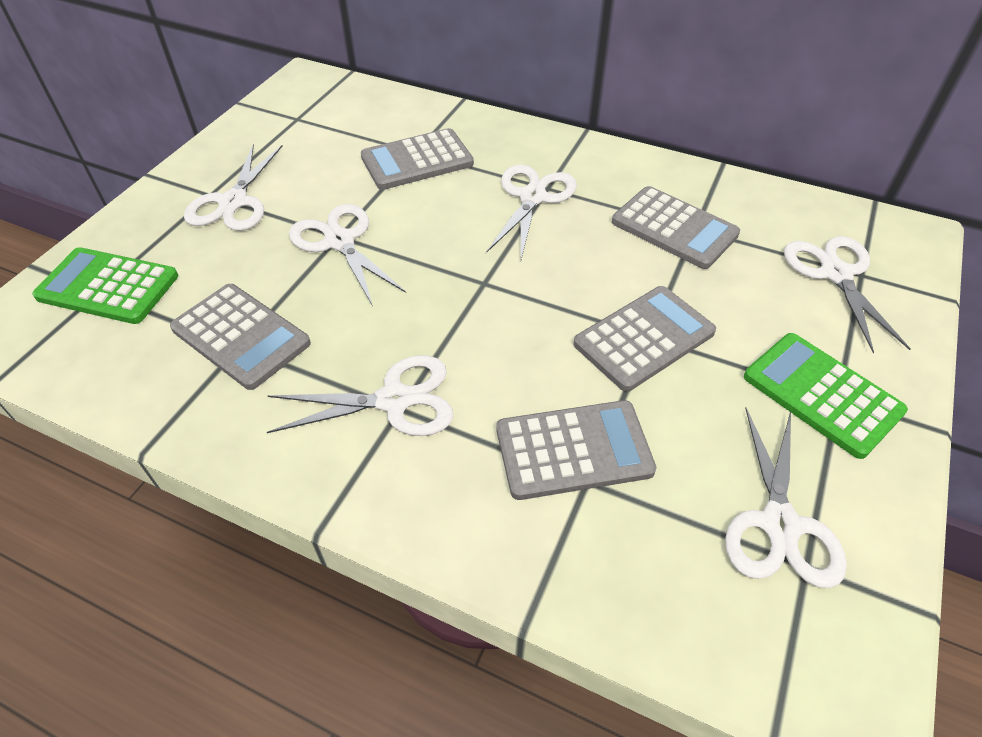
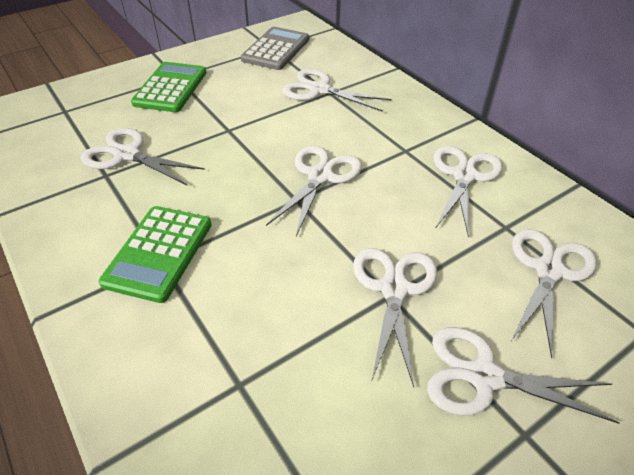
grey calculator: [170,284,311,390] [361,128,474,190] [496,400,656,500] [573,286,716,392] [612,186,740,269] = 5 -> [241,27,309,70] = 1
white scissors: [184,144,282,231] [267,355,454,436] [289,204,406,306] [487,165,577,259] [725,407,847,588] [784,236,911,353] = 6 -> [81,128,205,185] [266,146,362,236] [282,69,392,112] [353,248,437,387] [427,327,620,424] [433,146,503,238] [511,229,597,359] = 7

